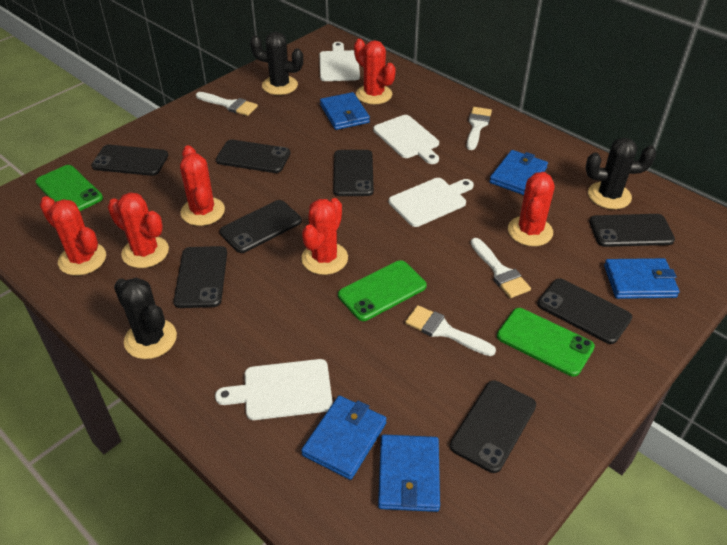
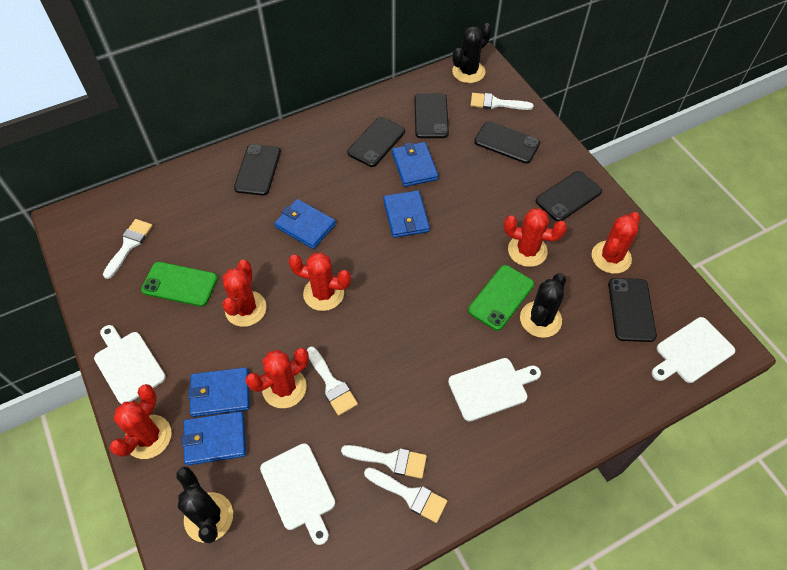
black phone: [91,145,168,176] [174,246,227,308] [216,140,290,173] [220,200,302,253] [333,150,374,196] [450,381,536,473] [537,278,632,344] [589,214,675,247] = 8 -> [234,144,281,196] [348,117,405,167] [414,94,449,138] [474,121,540,163] [536,171,602,221] [608,278,657,342] = 6
green phone: [35,165,103,211] [338,260,427,321] [497,308,595,376] = 3 -> [141,262,218,307] [468,265,534,331] = 2
white brush: [196,92,258,116] [405,305,496,356] [466,107,492,150] [471,238,531,298] = 4 -> [103,219,153,279] [307,346,358,416] [341,445,427,479] [364,467,447,523] [471,93,533,110] = 5

